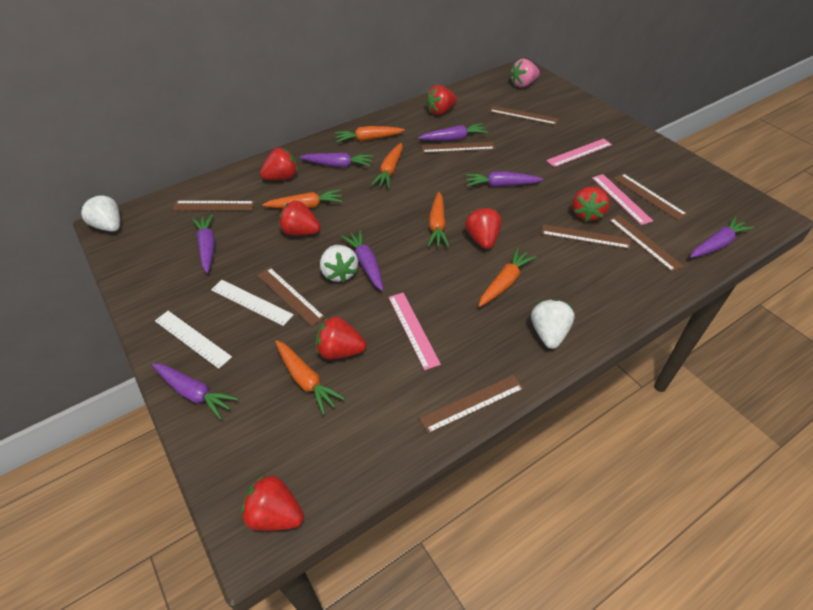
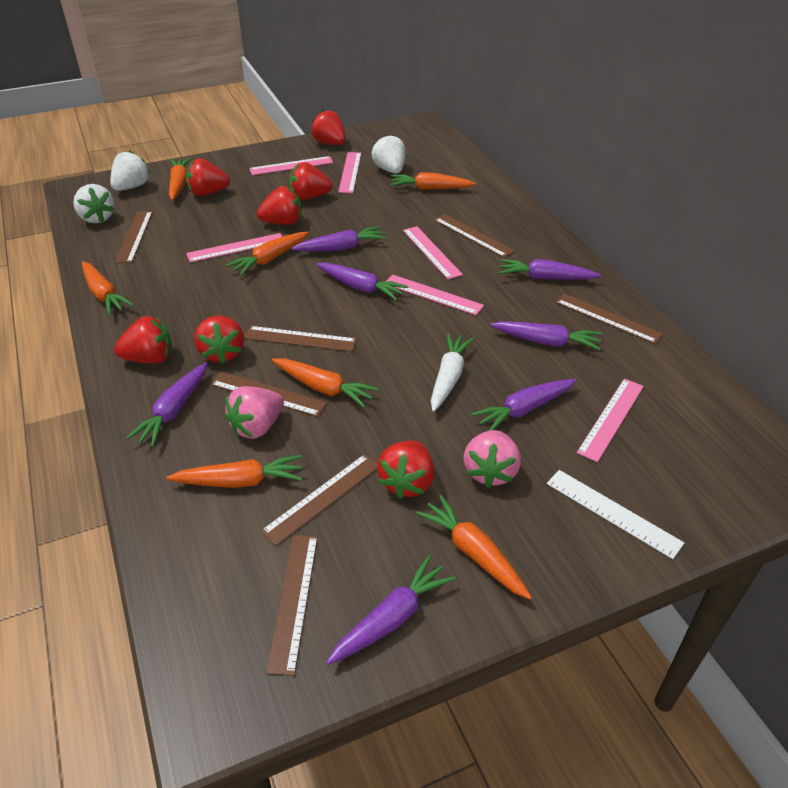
brown ruler: [172,201,255,211] [257,268,325,326] [419,375,524,434] [421,142,495,153] [489,106,559,125] [541,224,631,249] [609,215,684,272] [614,173,688,220] = 8 -> [115,211,153,263] [211,372,327,417] [244,326,357,352] [261,454,378,546] [266,535,318,676] [434,214,515,258] [556,293,663,344] = 7
orange carrot: [262,189,343,208] [275,340,345,415] [335,126,405,143] [371,143,403,188] [428,192,449,247] [478,248,536,307] = 6 -> [82,261,134,315] [166,455,302,488] [169,158,191,200] [225,232,309,276] [272,358,379,407] [390,172,476,190] [416,495,532,600] = 7
pink ruler: [388,293,441,370] [546,138,612,167] [592,174,653,225] = 3 -> [186,233,282,262] [249,156,333,175] [338,152,361,193] [385,274,484,315] [403,226,463,279] [577,379,644,462] = 6
pink strawberry: [510,59,540,88] = 1 -> [225,386,284,439] [463,430,521,488] = 2
white carrot: none = 0 -> [431,333,474,412] = 1
white ruler: [155,311,232,369] [211,280,294,326] = 2 -> [547,470,684,559] = 1

